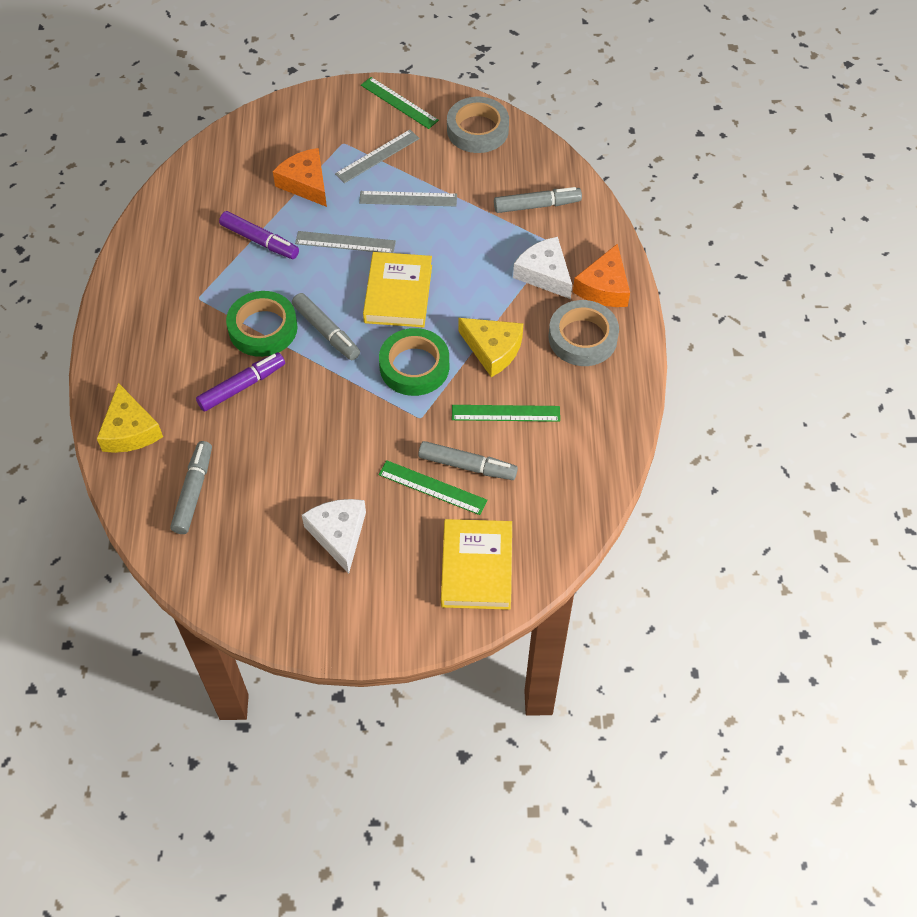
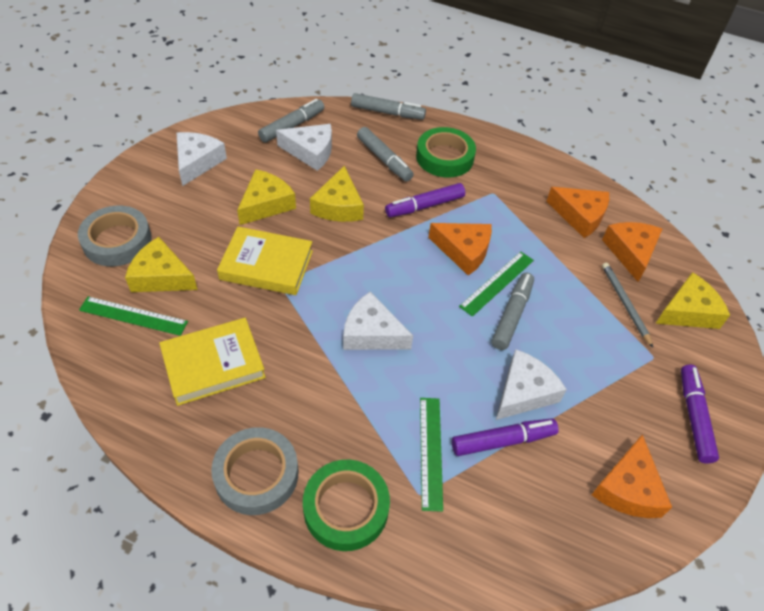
grey pencil: none = 0 -> [602,263,653,348] = 1
grey ruler: [295,231,396,253] [335,130,420,183] [359,191,457,206] = 3 -> none = 0
orange cheese: [273,148,327,207] [573,244,630,307] = 2 -> [428,223,492,275] [546,187,609,238] [592,434,672,518] [602,222,662,282] = 4
purple marker: [196,352,285,412] [219,211,299,259] = 2 -> [385,183,465,217] [452,419,559,456] [681,365,719,463] = 3
white cheese: [302,499,366,574] [513,237,572,299] = 2 -> [177,132,227,186] [276,124,332,171] [343,292,413,350] [496,349,567,420] = 4
yellow cheese: [97,383,163,453] [458,318,523,377] = 2 -> [125,237,198,292] [237,169,296,225] [310,166,364,222] [656,272,730,329] = 4

